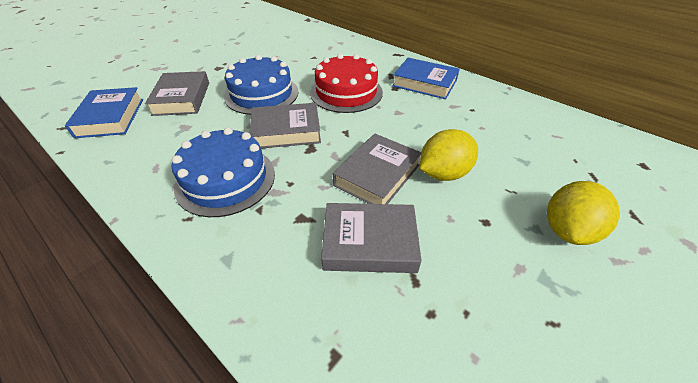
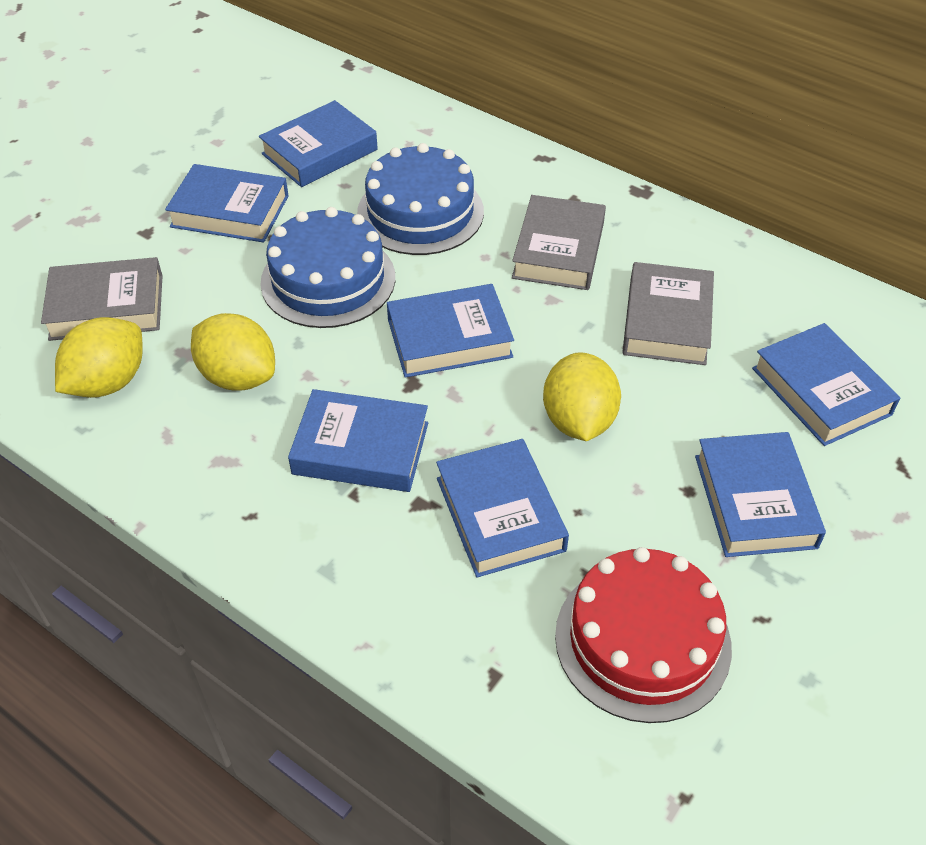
blue book: [65,87,143,138] [392,58,460,99] = 2 -> [165,164,289,243] [259,100,378,187] [288,389,428,492] [387,284,514,378] [436,439,569,577] [695,432,826,557] [752,323,900,446] = 7
grey book: [145,71,209,116] [249,103,321,149] [321,203,422,273] [333,134,421,204] = 4 -> [41,257,163,341] [512,195,606,290] [622,262,714,365] = 3
yellow lemon: [420,129,478,181] [547,181,620,245] = 2 -> [55,317,143,398] [191,313,275,391] [543,352,621,441] = 3

